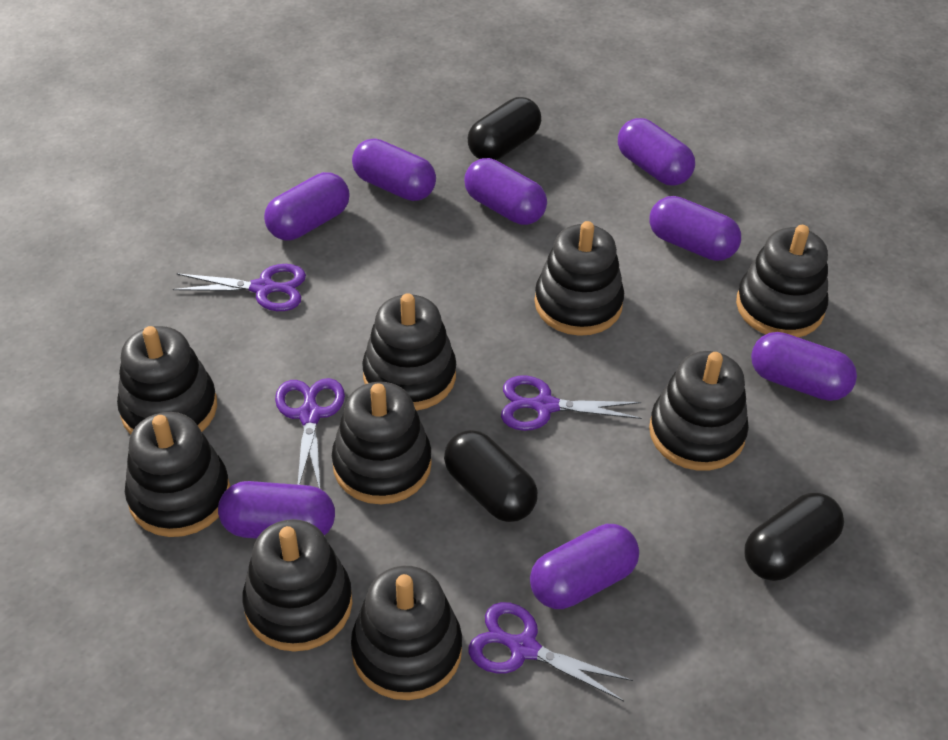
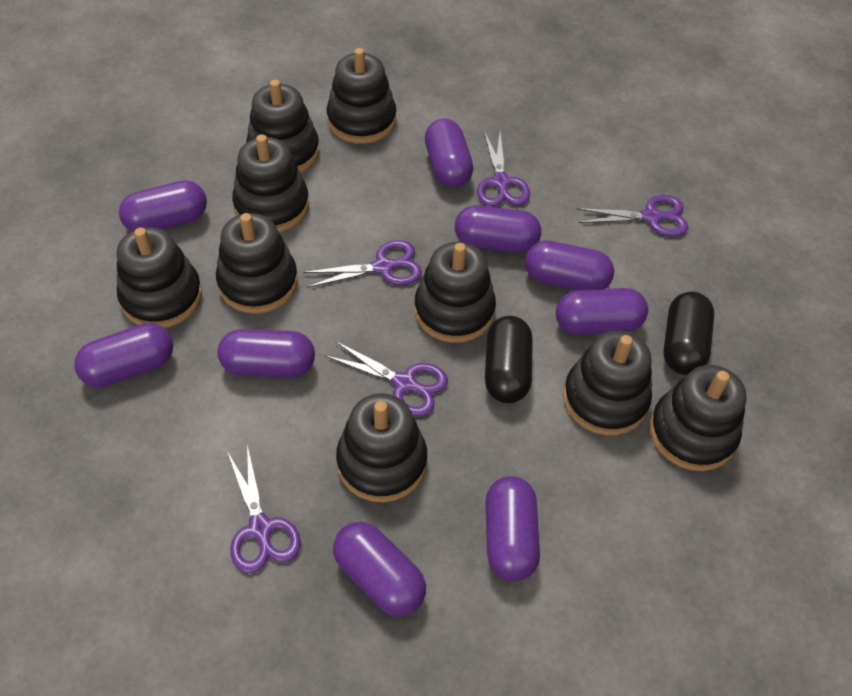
black capsule: [444,430,538,522] [468,97,541,160] [744,492,844,581] = 3 -> [485,316,533,403] [663,292,714,375] = 2
purple capsule: [218,481,335,539] [264,172,350,240] [352,138,436,201] [464,158,547,225] [530,524,639,609] [618,118,695,186] [650,196,741,261] [751,332,857,401] = 8 -> [74,323,173,388] [119,180,207,232] [218,329,315,378] [333,522,426,616] [425,119,473,188] [455,205,541,253] [486,476,540,582] [525,240,614,291] [556,288,648,335] = 9
purple scissors: [173,264,306,311] [275,378,345,489] [468,602,633,701] [501,376,642,431] = 4 -> [227,445,301,573] [303,240,422,288] [325,341,448,416] [477,131,530,206] [576,195,688,237] = 5

